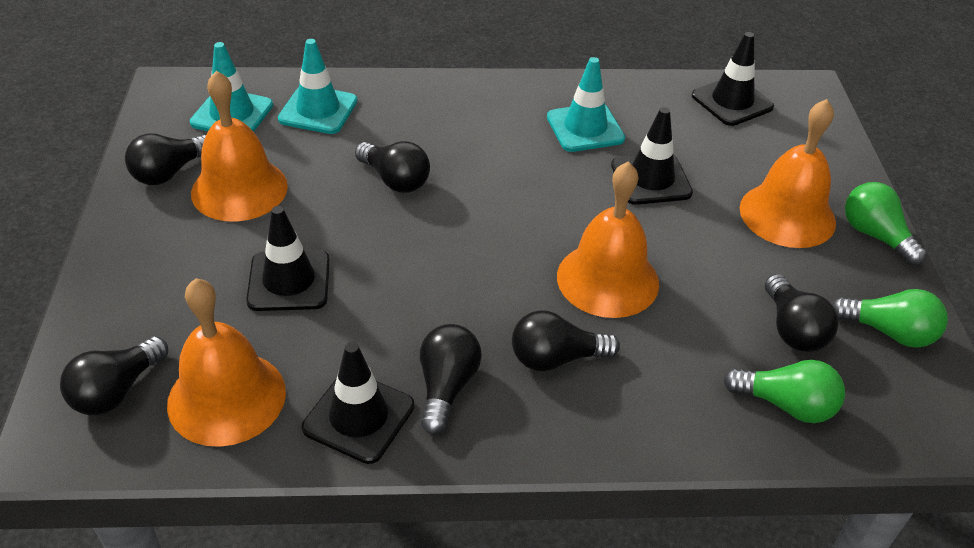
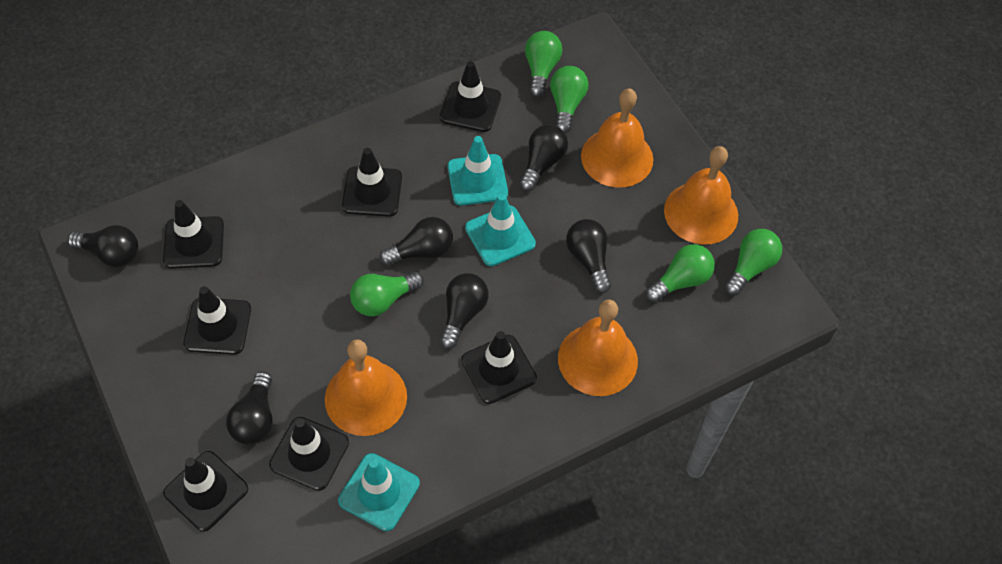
black traffic cone: [246,206,330,311] [302,342,414,464] [611,107,693,205] [692,32,774,126] = 4 -> [163,200,224,269] [163,451,248,532] [183,286,251,355] [269,417,349,491] [342,148,402,217] [440,61,501,132] [461,331,537,404] = 7
green light bulb: [723,360,845,423] [832,289,948,348] [845,182,927,266] = 3 -> [350,272,424,316] [525,31,562,97] [550,66,589,133] [646,244,715,302] [725,229,782,295] = 5

